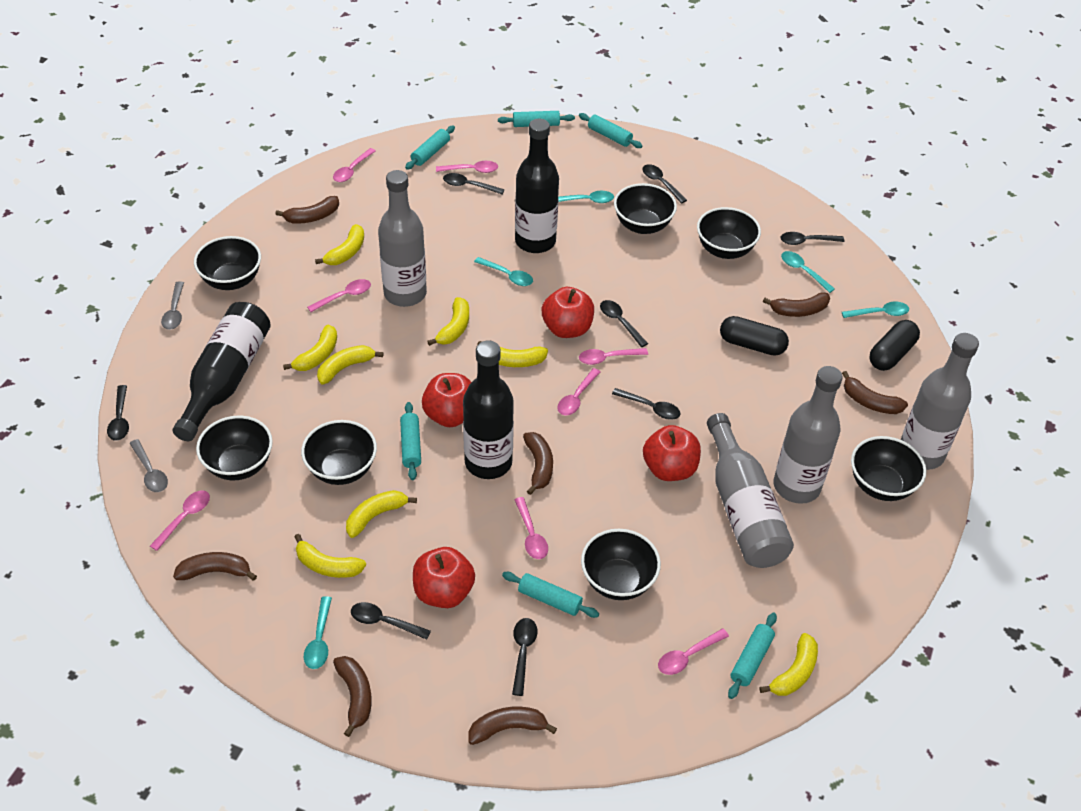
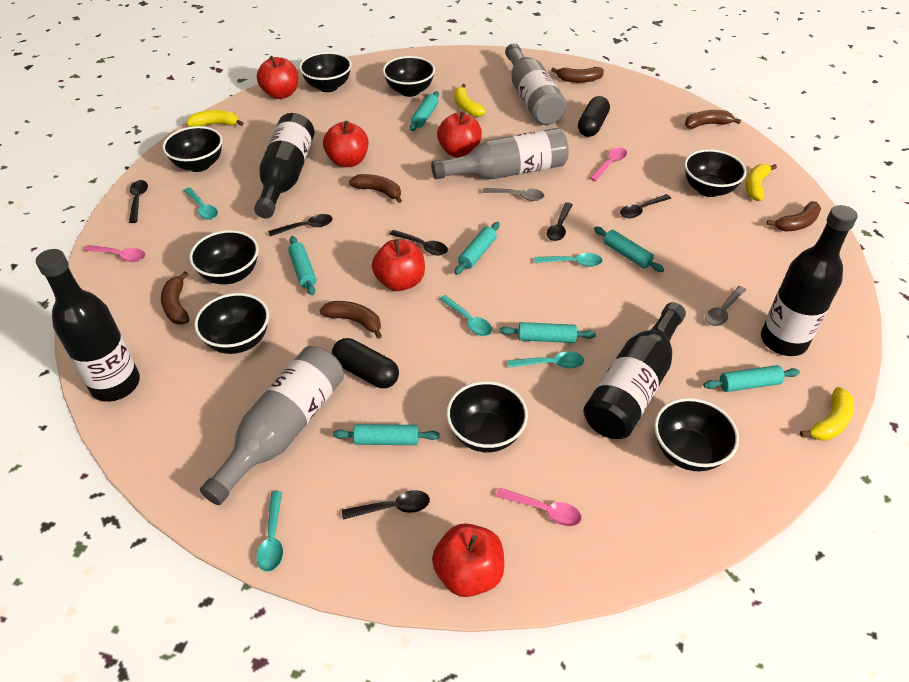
black bottle: [173,302,271,441] [463,340,514,479] [515,119,559,253] = 3 -> [36,249,140,402] [254,113,315,218] [583,302,686,439] [761,205,858,356] = 4
black bowl: [194,236,261,290] [196,416,273,480] [301,420,377,485] [581,529,661,600] [614,183,677,234] [697,207,761,259] [851,436,927,501] = 7 -> [162,126,223,172] [189,230,259,285] [194,293,269,354] [299,52,352,92] [383,56,435,97] [447,381,528,452] [654,398,739,472] [684,149,746,197] = 8
black spoon: [107,385,129,441] [351,602,431,640] [443,173,505,194] [512,618,537,696] [600,300,648,347] [612,388,681,420] [642,164,687,204] [780,232,844,245] = 8 -> [129,180,148,223] [268,214,333,236] [342,490,430,520] [389,230,448,256] [547,202,573,241] [620,194,671,218] = 6
brown banana: [173,552,257,581] [275,196,339,224] [333,656,372,737] [468,706,557,745] [523,432,553,495] [763,292,830,317] [842,371,908,414] = 7 -> [161,271,189,325] [319,301,382,339] [349,174,402,203] [551,67,604,83] [685,110,741,129] [767,201,821,231] = 6
grey bottle: [378,170,427,307] [707,413,794,568] [774,366,843,504] [901,333,979,470] = 4 -> [200,346,344,505] [431,128,569,179] [505,44,567,125] = 3
pink spoon: [150,491,210,551] [307,279,371,312] [333,148,376,182] [436,161,498,173] [514,497,548,559] [557,368,600,415] [579,348,648,365] [658,628,729,675] = 8 -> [84,245,145,262] [496,488,582,526] [590,148,627,181] = 3
red apple: [413,547,475,608] [422,373,471,427] [542,287,594,338] [643,425,701,481] = 4 -> [257,56,298,99] [323,121,368,167] [372,239,425,291] [432,523,504,597] [437,112,482,158] = 5
turquoise rolling pin: [400,402,421,480] [405,126,455,170] [498,111,575,127] [502,572,599,618] [579,113,643,148] [728,613,777,699] = 6 -> [288,236,316,295] [333,424,440,445] [410,91,439,131] [454,222,500,275] [500,322,596,343] [594,227,664,272] [703,365,800,392] = 7
yellow banana: [283,325,337,371] [294,534,366,578] [315,224,364,265] [317,345,383,385] [346,490,417,538] [427,297,469,346] [477,341,548,367] [759,633,818,696] = 8 -> [186,110,243,127] [454,84,486,117] [745,164,777,201] [800,387,854,441] = 4

